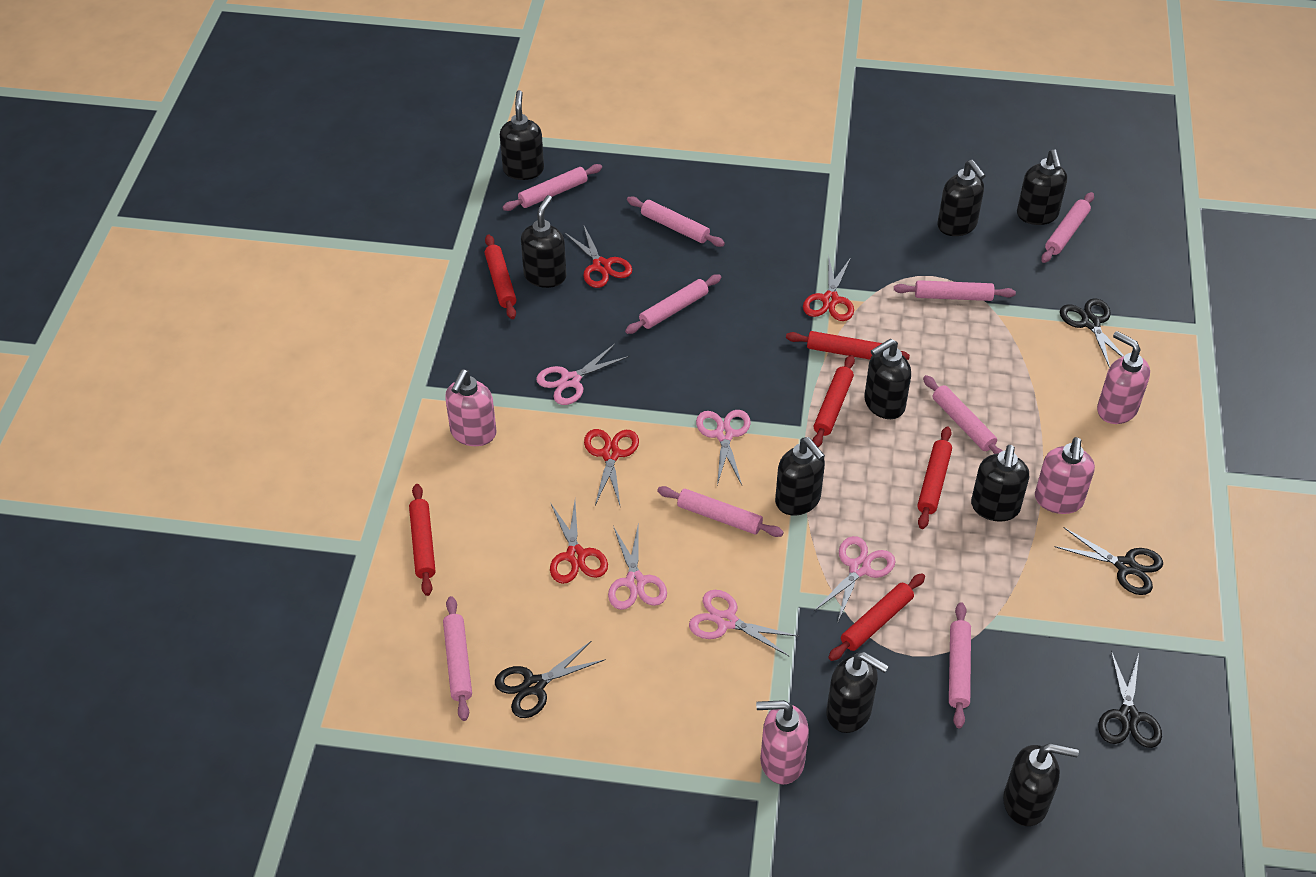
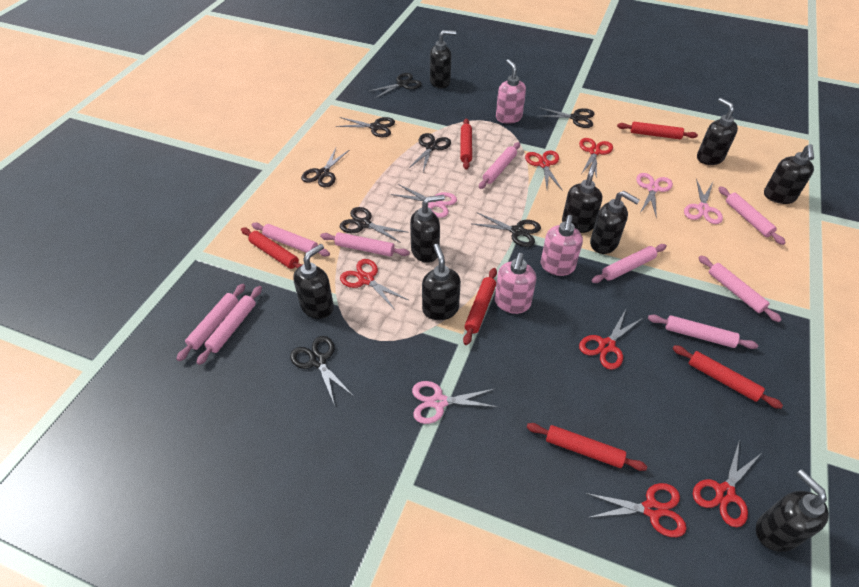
black scissors: [495,641,606,718] [1054,528,1163,595] [1060,298,1124,368] [1098,651,1162,748] = 4 -> [290,336,353,406] [301,148,349,188] [336,117,395,137] [340,207,409,243] [369,73,422,99] [409,133,451,172] [473,212,541,247] [538,107,594,128] = 8
pink scissors: [536,344,630,405] [608,522,667,610] [689,590,800,656] [696,410,751,485] [814,536,896,624] = 5 -> [391,184,457,218] [412,381,498,424] [636,173,673,219] [684,179,723,224] = 4
pink soap dispenser: [445,370,496,446] [756,700,809,785] [1035,437,1095,514] [1097,331,1150,424] = 4 -> [495,253,536,314] [496,59,526,124] [541,215,583,276] = 3
red scissors: [550,501,608,584] [564,224,632,288] [584,429,639,505] [803,255,854,321] = 4 -> [340,259,408,310] [525,151,563,191] [579,138,613,178] [579,309,644,370] [585,483,686,537] [693,442,761,527] = 6

